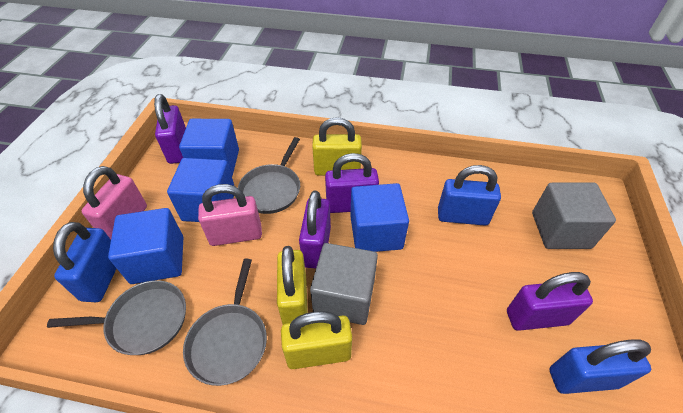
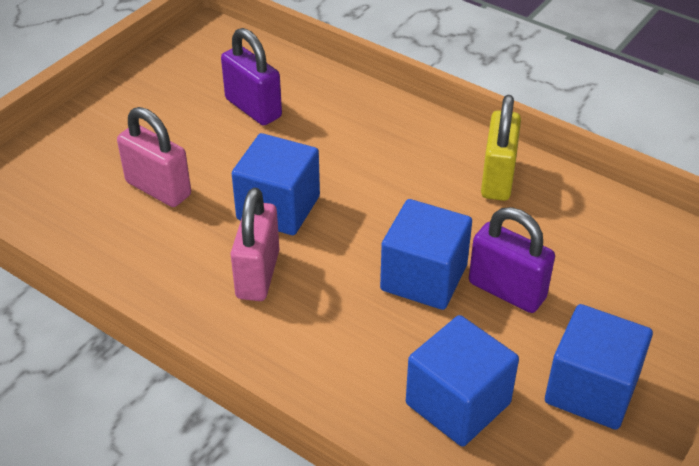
blue padlock: [53,222,117,302] [438,165,501,226] [549,340,651,394] = 3 -> none = 0
grey cube: [310,243,378,325] [532,183,616,249] = 2 -> none = 0
grey pan: [47,280,186,355] [183,259,267,386] [238,137,300,214] = 3 -> none = 0
purple padlock: [154,94,186,164] [299,191,331,269] [325,153,379,213] [507,272,593,331] = 4 -> [221,28,282,125] [469,207,555,313] = 2
yellow padlock: [277,246,308,325] [281,311,352,369] [312,117,362,176] = 3 -> [481,95,521,201] = 1

